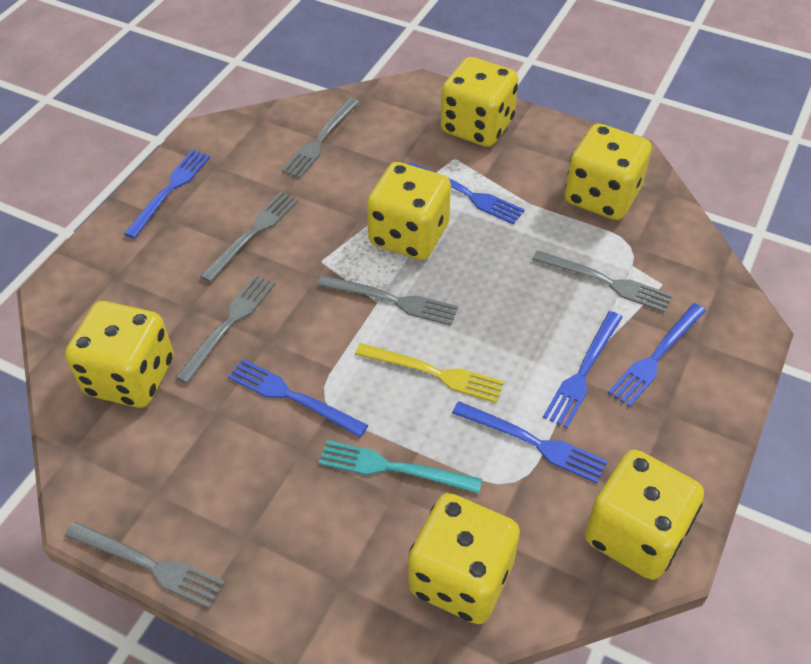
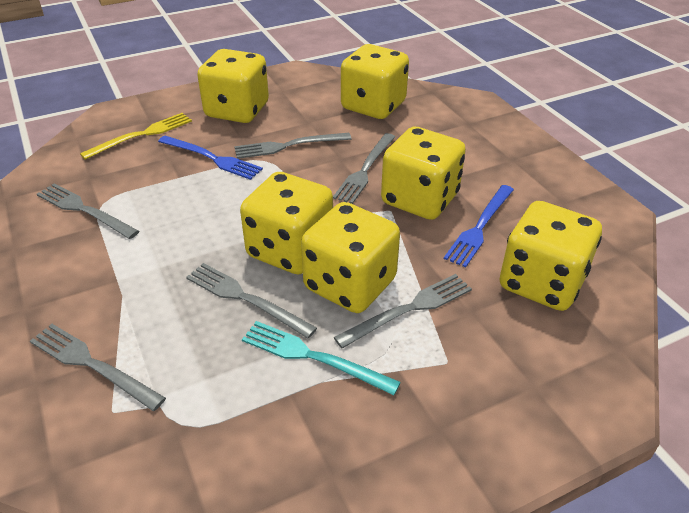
blue fork: [124,150,210,239] [228,359,368,437] [408,162,525,225] [452,401,607,483] [543,311,623,428] [608,303,706,407] = 6 -> [158,136,263,180] [444,185,514,267] = 2

